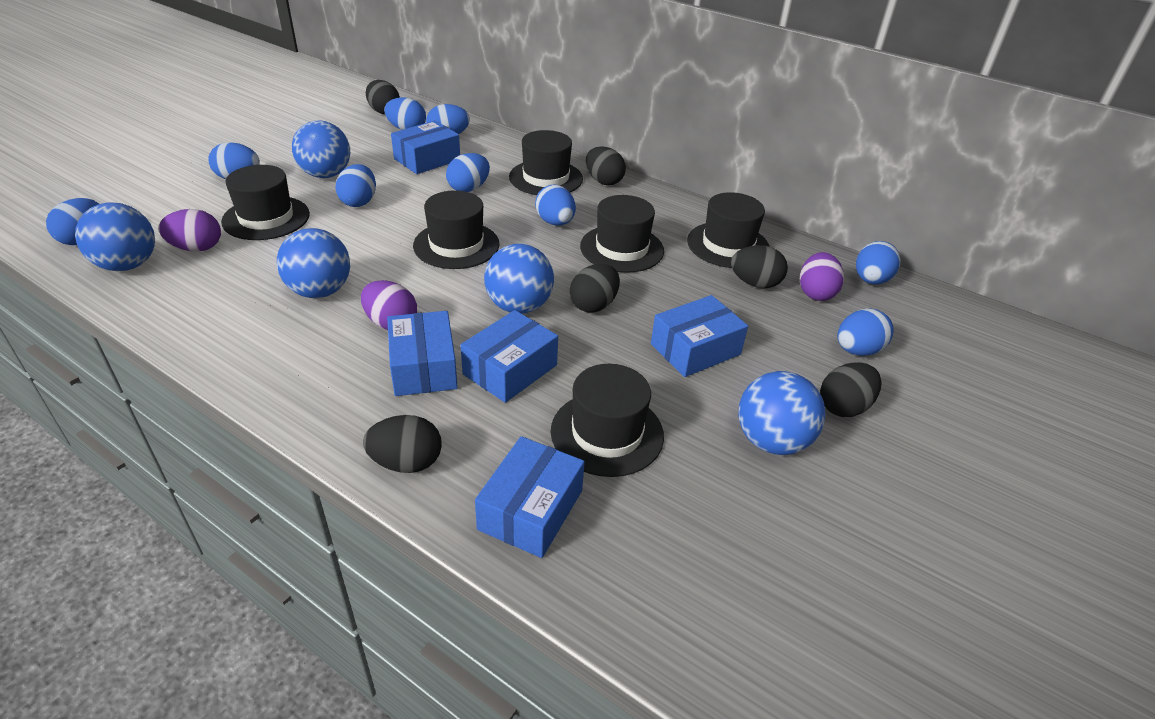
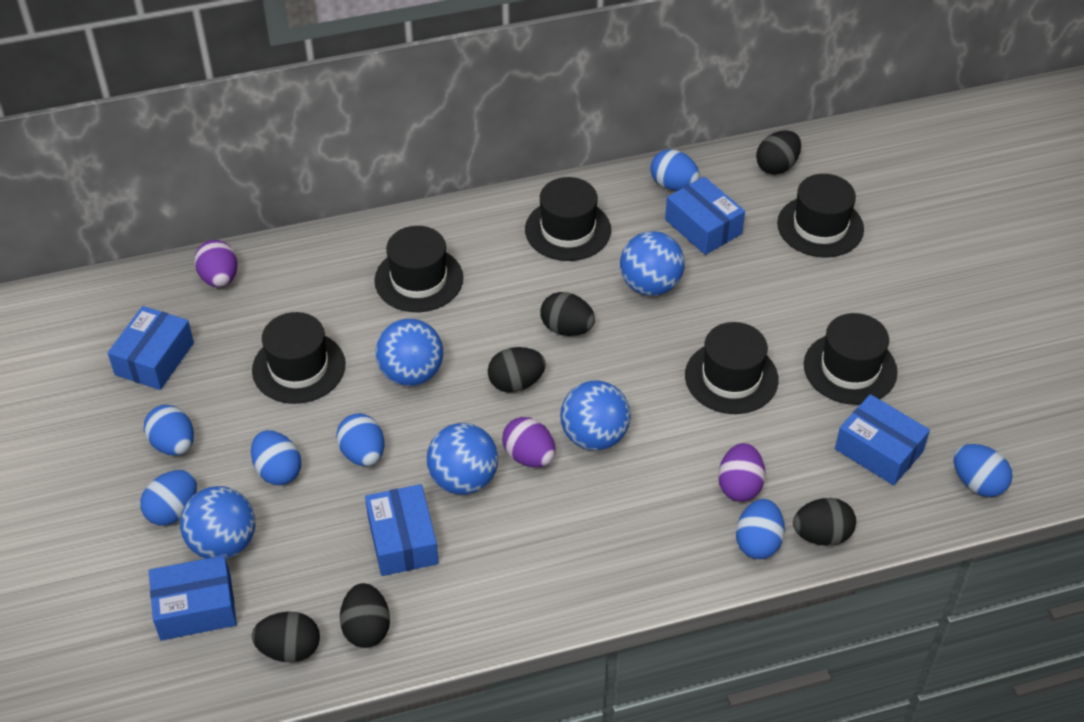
blue egg: [46,198,99,245] [208,143,260,179] [335,164,376,207] [384,97,426,130] [426,104,470,134] [446,153,490,192] [535,185,576,226] [837,308,894,356] [856,241,901,284] = 9 -> [140,470,197,526] [144,405,194,456] [251,430,301,485] [336,413,384,466] [650,149,700,191] [736,499,785,559] [954,444,1013,497] = 7

